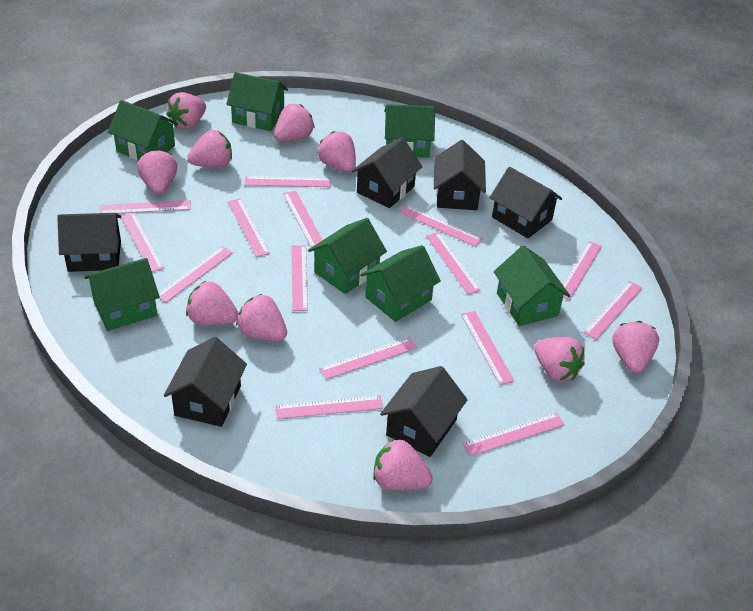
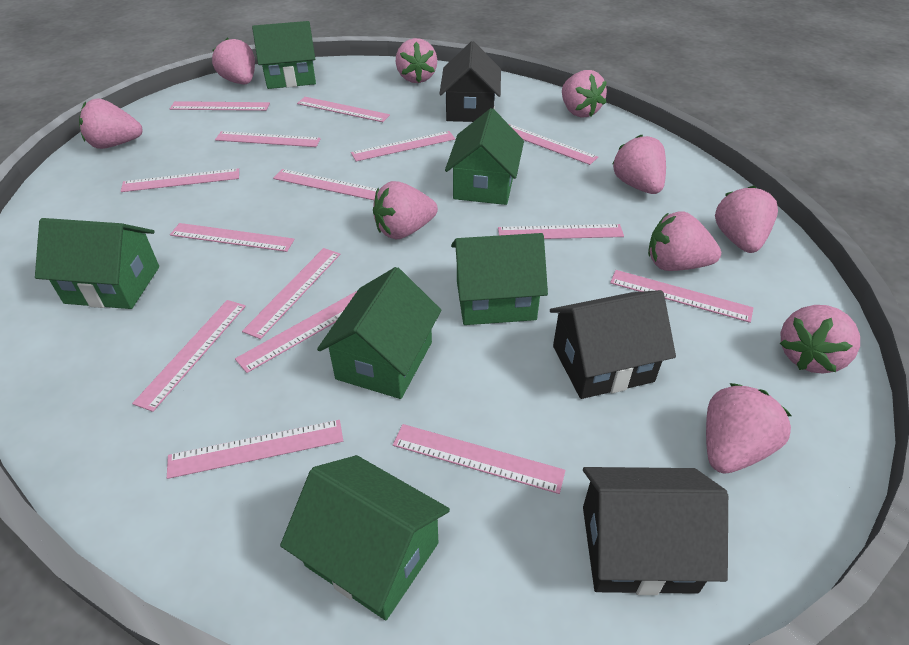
black house: [57,213,121,272] [164,337,247,427] [352,137,422,208] [380,366,468,457] [434,140,486,210] [490,167,562,238] = 6 -> [439,41,501,122] [550,290,676,399] [583,467,728,595] = 3
green house: [84,258,160,331] [108,100,178,160] [226,72,288,131] [308,218,387,294] [360,245,441,322] [384,104,435,158] [494,246,570,326] = 7 -> [35,218,159,309] [252,21,316,89] [280,455,450,620] [317,267,441,399] [445,108,524,205] [451,233,548,325] = 6

